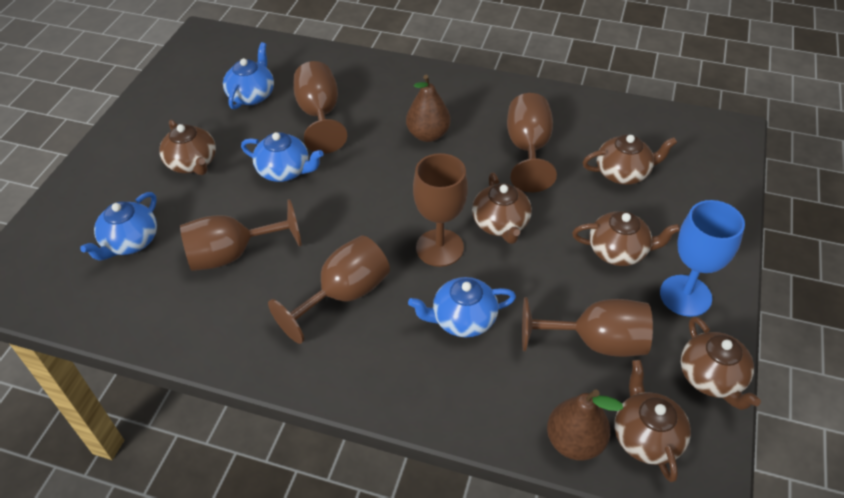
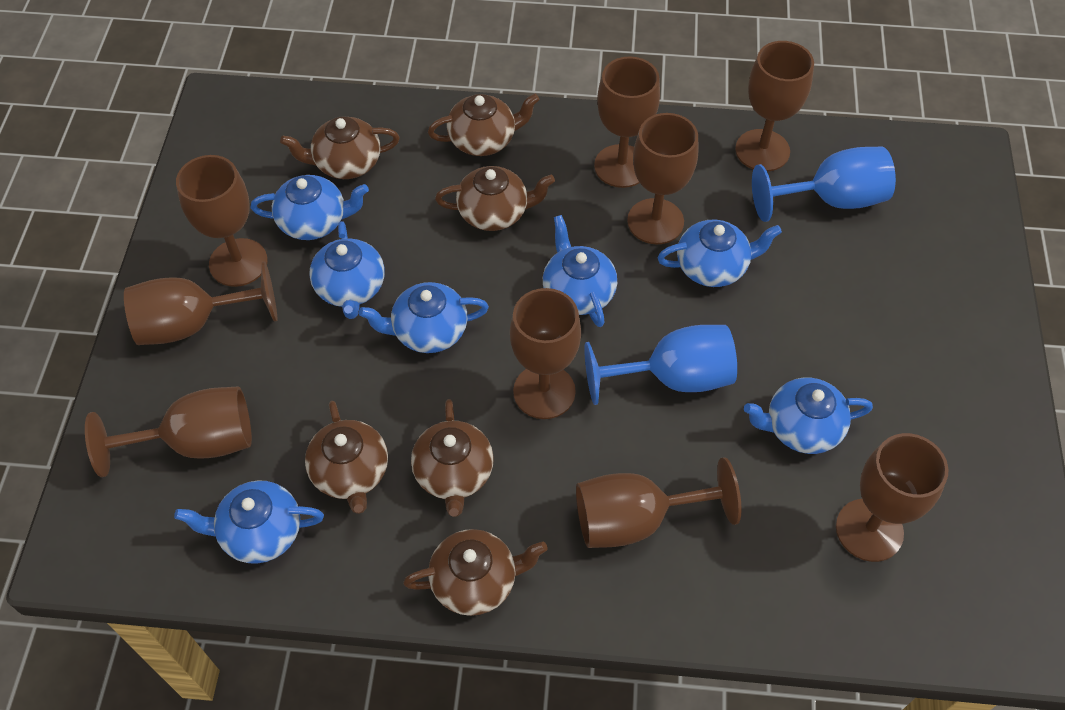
blue goblet: [660,200,745,317] = 1 -> [584,325,737,405] [752,147,896,222] = 2
blue teapot: [80,192,157,261] [223,42,274,110] [241,132,324,182] [408,277,516,337] = 4 -> [174,480,324,564] [251,175,369,240] [309,221,385,319] [359,282,489,353] [543,215,617,327] [657,219,782,287] [744,378,873,454] = 7
brown goblet: [180,199,301,271] [268,235,390,344] [293,61,347,154] [413,153,468,267] [507,93,557,192] [522,297,653,357] = 6 -> [85,386,252,477] [124,262,277,345] [176,155,268,287] [510,288,581,419] [576,457,742,548] [594,56,660,188] [627,113,699,245] [735,41,814,172] [836,433,948,562] = 9
brown pear: [406,75,451,142] [547,389,623,461] = 2 -> none = 0

